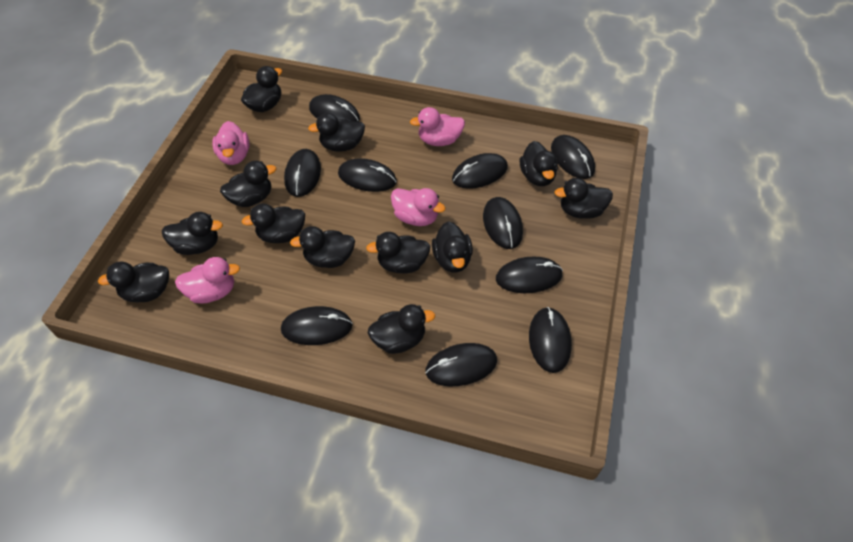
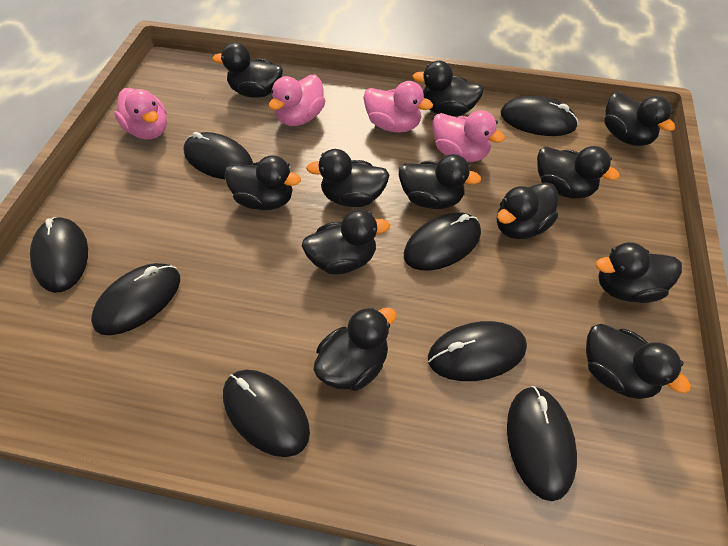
black mouse: [281,306,353,345] [284,149,321,197] [309,94,360,122] [338,158,397,192] [425,343,497,386] [452,153,508,189] [483,197,523,249] [496,256,563,293] [529,307,572,373] [551,135,595,179] = 10 -> [30,217,88,293] [91,263,180,335] [183,132,253,179] [223,370,310,457] [404,212,481,271] [428,321,527,381] [500,96,578,136] [507,386,577,501] = 8

